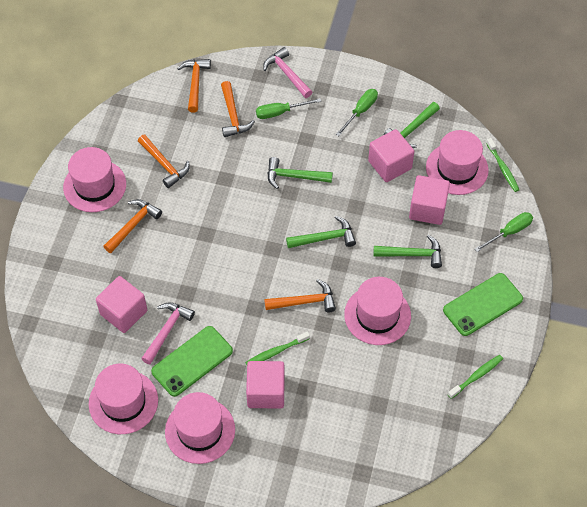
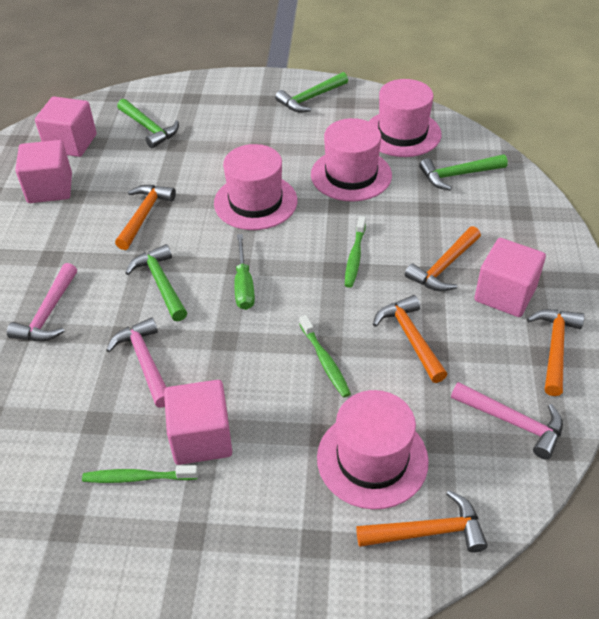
green phone: [151,326,233,397] [443,273,523,336] = 2 -> none = 0
green screwdriver: [256,98,321,119] [336,89,378,136] [475,212,533,252] = 3 -> [234,234,255,310] = 1
pink hammer: [141,302,195,365] [263,47,312,98] = 2 -> [7,263,77,341] [106,317,166,408] [451,382,563,459] = 3
pink hat: [63,147,126,212] [89,364,158,434] [165,392,235,464] [344,277,411,345] [426,130,489,195] = 5 -> [214,144,297,230] [311,118,392,202] [317,390,429,510] [369,79,441,157] = 4

